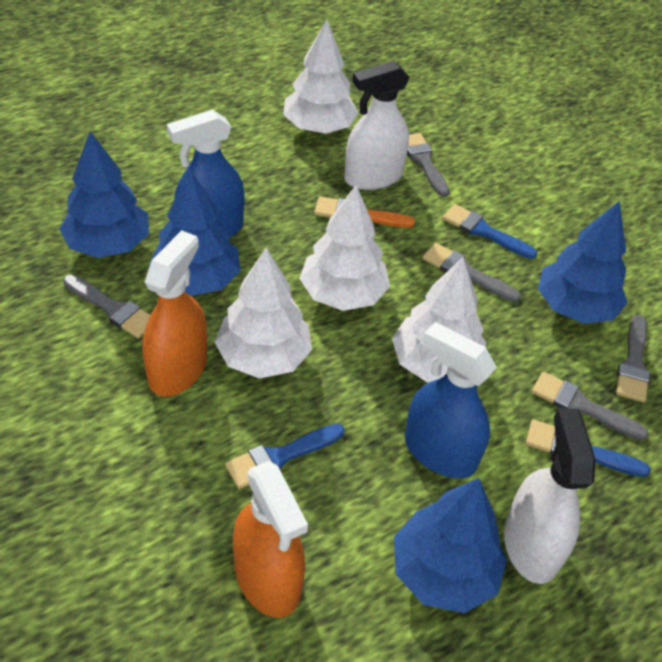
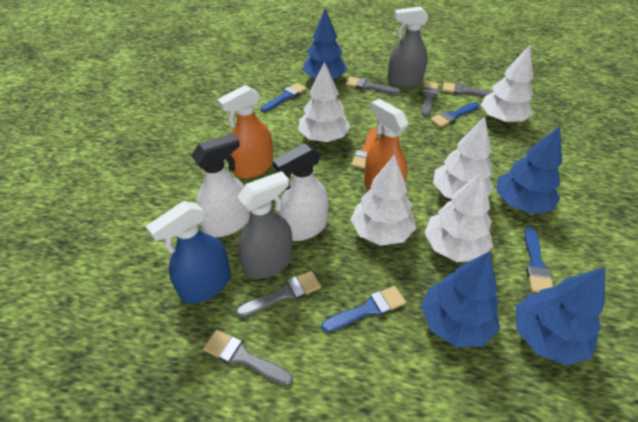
blue brush: [225,423,345,489] [442,204,537,259] [526,419,650,477] = 3 -> [261,83,307,112] [321,286,406,332] [430,102,479,127] [525,227,553,293] = 4
blue spray bottle: [167,109,244,237] [405,322,497,479] = 2 -> [146,201,231,304] = 1
grey spray bottle: none = 0 -> [238,171,293,279] [387,7,429,87] = 2
white tree: [215,248,312,379] [283,20,359,134] [299,185,390,311] [392,257,486,383] = 4 -> [298,62,350,142] [351,155,416,246] [425,171,493,262] [433,117,494,199] [481,45,533,123] = 5

